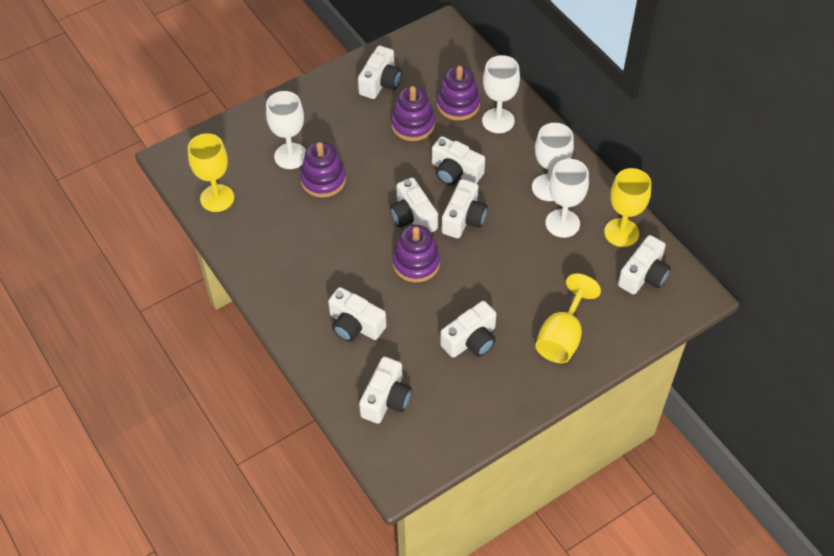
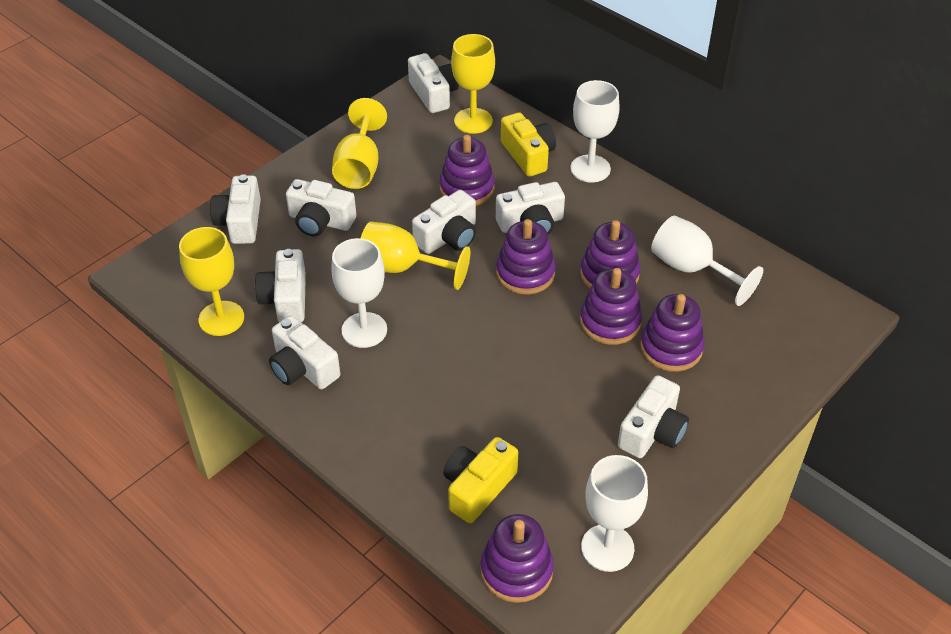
purple stacking toy: [300,142,346,198] [391,86,435,141] [392,225,440,283] [437,66,480,121] = 4 -> [439,135,495,206] [480,514,554,603] [496,219,556,294] [580,220,640,289] [580,268,642,345] [640,294,705,372] = 6
yellow camera: none = 0 -> [444,437,518,523] [501,112,556,177] = 2
yellow goblet: [188,133,234,212] [535,273,601,363] [604,168,651,247] = 3 -> [179,227,244,336] [332,98,387,189] [361,222,470,290] [451,34,495,134] = 4

